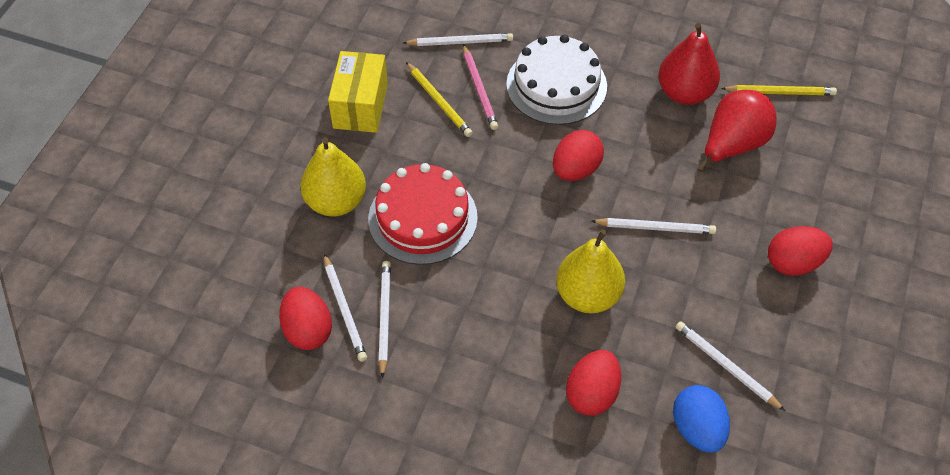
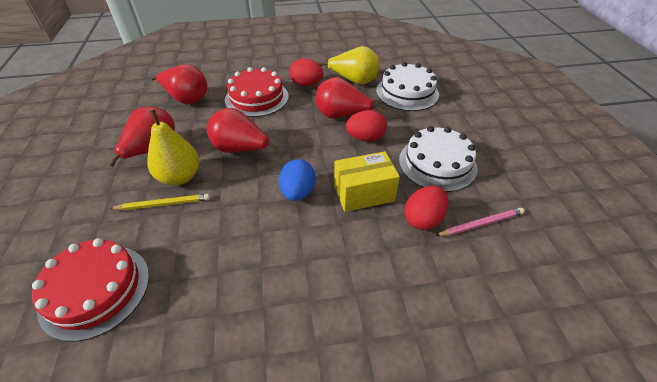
red cake: [368,163,478,265] = 1 -> [32,238,149,342] [225,67,289,117] = 2
red egg: [279,287,332,350] [553,130,604,181] [566,350,621,416] [768,226,833,276] = 4 -> [290,58,324,86] [346,110,387,142] [405,186,448,230] = 3
red pear: [658,23,720,105] [697,90,777,172] = 2 -> [109,107,175,167] [151,64,207,104] [207,108,280,153] [315,77,384,119] = 4
white cake: [506,35,607,125] = 1 -> [376,62,439,111] [399,126,478,192] = 2
white pencil: [324,254,367,362] [379,261,391,378] [403,33,513,46] [591,218,716,234] [676,321,785,411] = 5 -> none = 0
yellow pencil: [406,62,473,137] [721,85,837,95] = 2 -> [110,194,210,210] = 1

